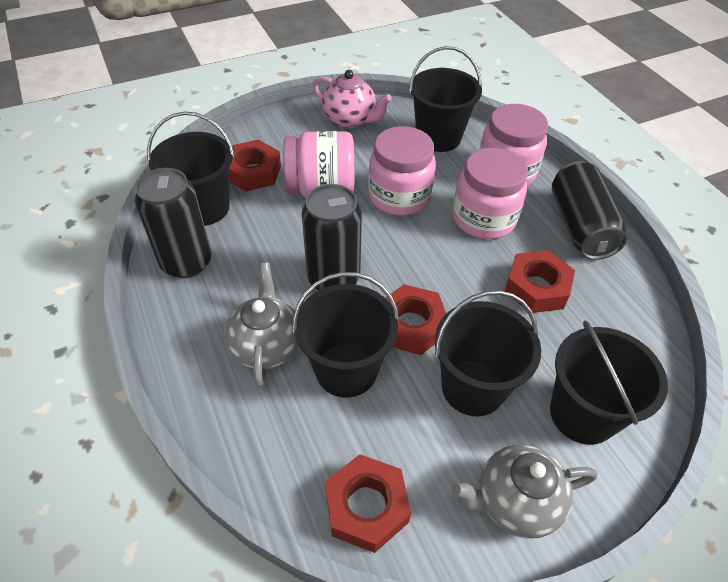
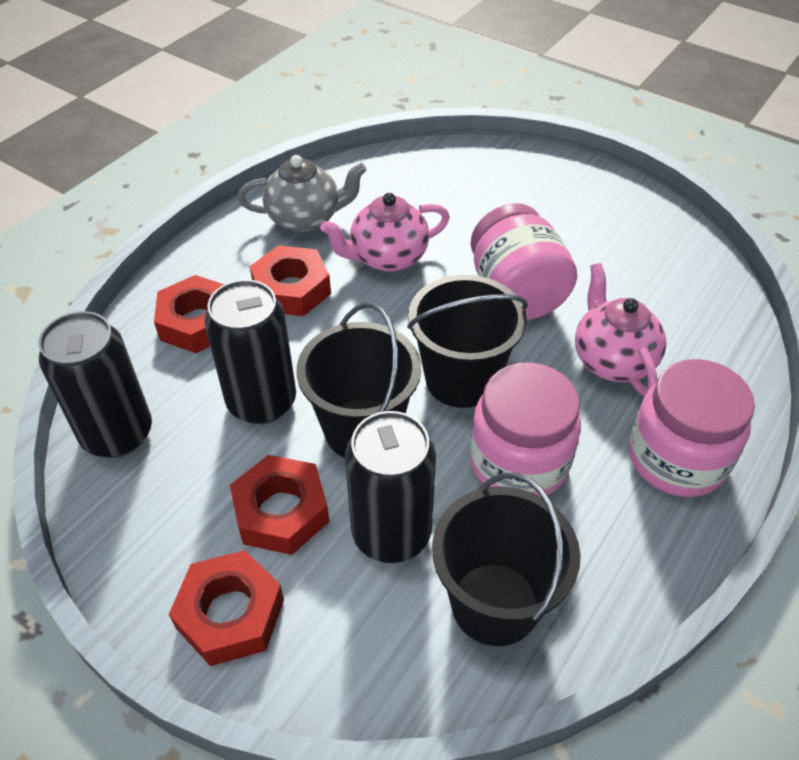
black bucket: [147,112,234,226] [292,272,399,398] [409,46,482,152] [435,290,541,416] [550,320,668,445] = 5 -> [297,303,421,458] [407,275,528,408] [432,473,581,646] = 3
grey teapot: [225,263,299,388] [452,444,597,539] = 2 -> [238,155,367,232] = 1
pink jar: [283,131,354,197] [368,126,436,216] [453,148,528,239] [479,104,548,186] = 4 -> [470,363,581,497] [471,203,577,320] [629,359,755,497] = 3
pink teapot: [313,70,392,128] = 1 -> [320,193,450,272] [575,263,666,396] = 2

